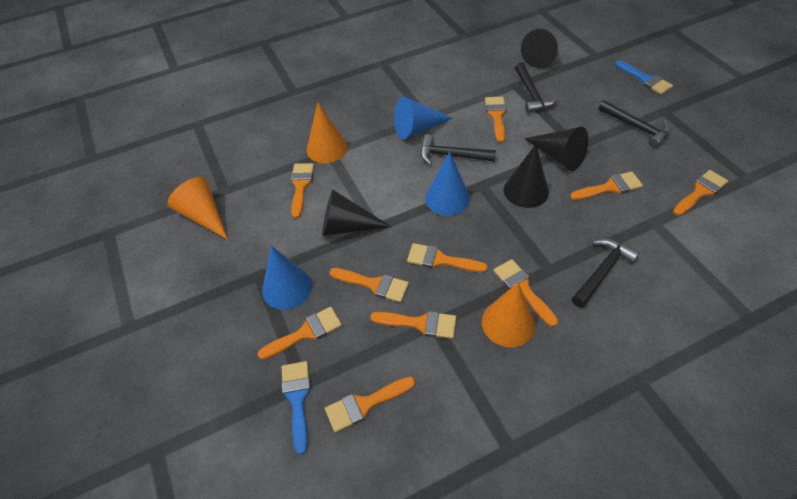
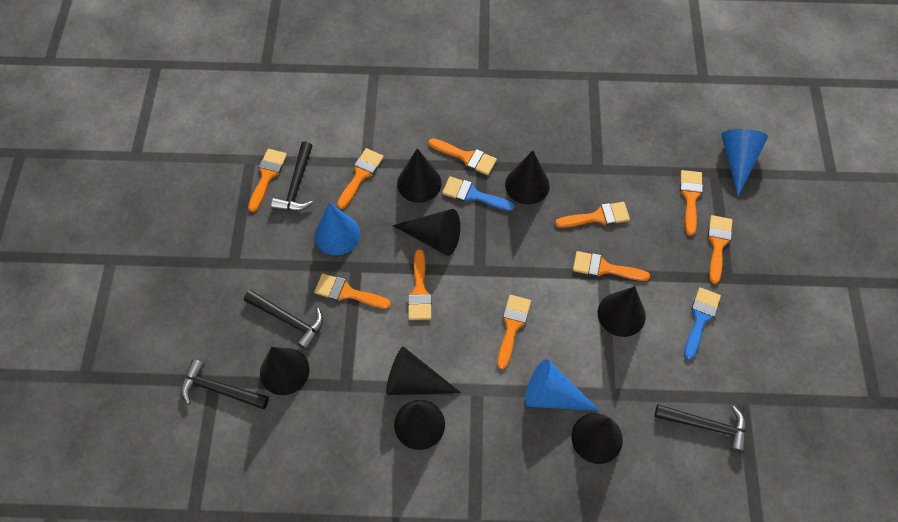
black cone: [322,189,392,236] [504,144,549,208] [521,29,558,68] [524,127,588,171] = 4 -> [260,347,310,395] [386,347,461,395] [392,209,460,256] [394,400,445,450] [397,148,442,203] [505,150,550,205] [571,413,623,464] [598,286,646,337] = 8
orange cone: [167,177,228,240] [307,102,348,163] [482,282,535,347] = 3 -> none = 0

